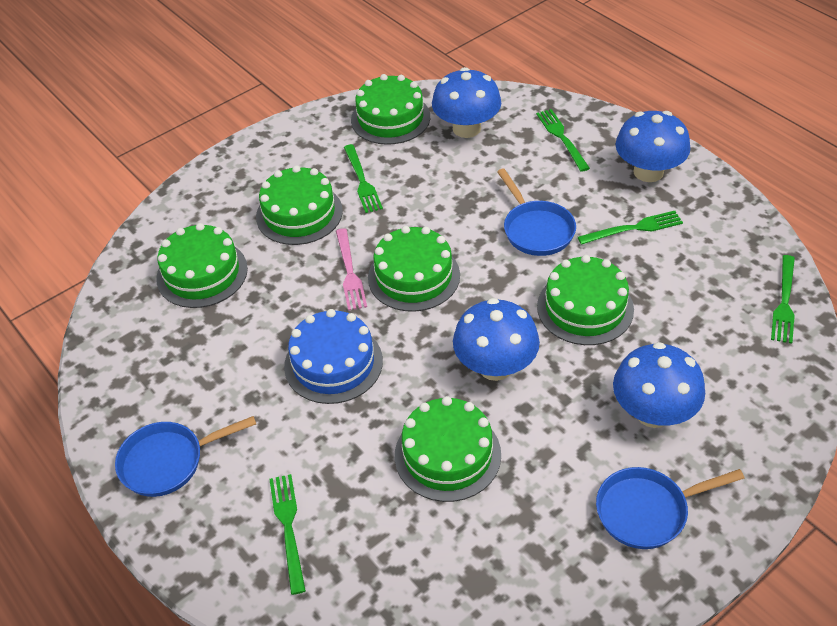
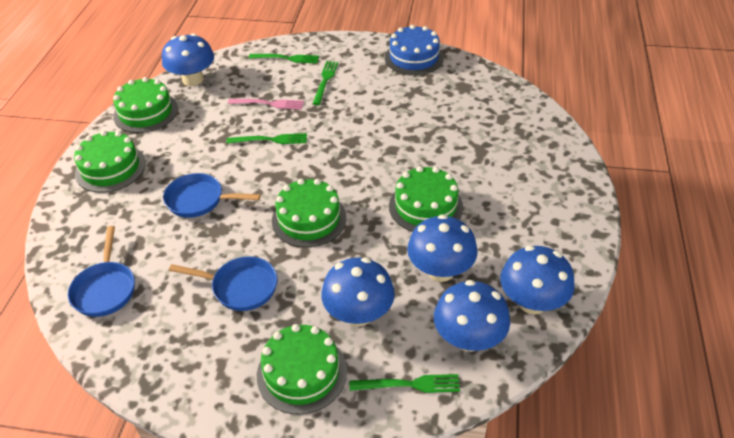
blue mushroom: [432,67,501,138] [453,298,540,381] [613,342,705,428] [616,111,690,182] = 4 -> [162,33,214,86] [321,257,395,326] [407,214,478,282] [434,280,510,352] [500,245,575,314] = 5
green cake: [156,223,248,308] [256,165,343,245] [351,74,430,145] [368,226,460,312] [395,396,501,502] [537,255,634,345] = 6 -> [74,130,146,193] [113,77,178,133] [257,324,347,415] [272,179,347,248] [389,166,463,232] = 5
green fork: [269,474,306,595] [344,144,383,213] [536,109,590,172] [578,211,683,245] [771,255,795,344] = 5 -> [227,133,307,144] [249,54,319,63] [312,61,338,105] [350,374,460,393] = 4

